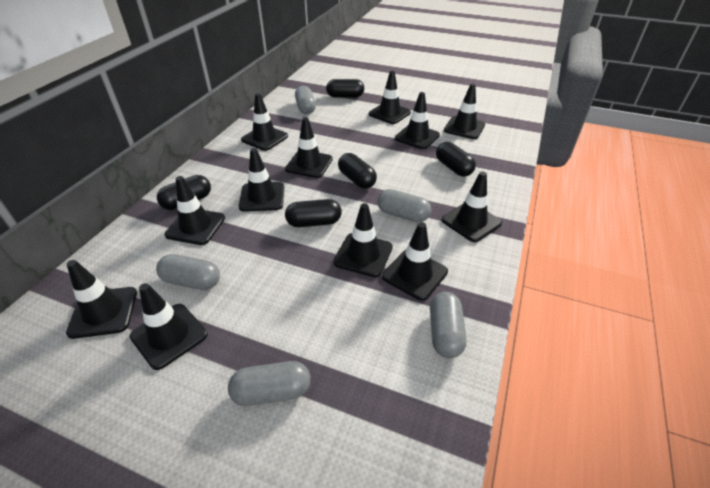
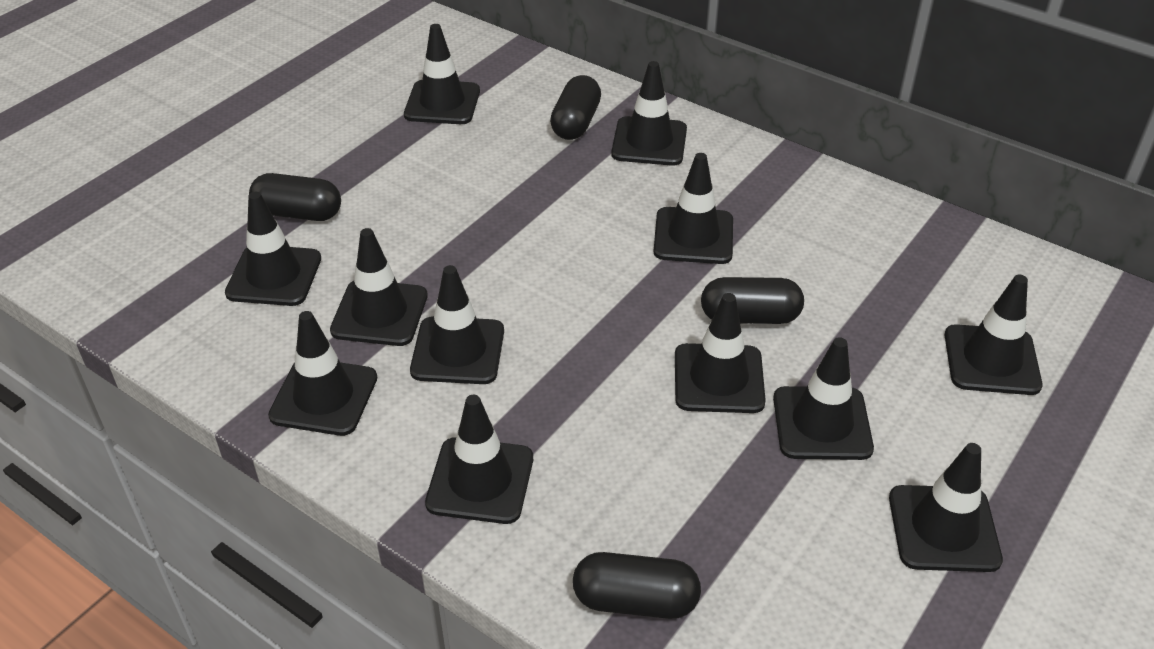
black capsule: [157,175,211,210] [285,199,342,227] [326,79,364,98] [338,153,377,189] [436,142,476,177] = 5 -> [249,173,341,221] [550,75,601,140] [573,552,701,619] [701,277,804,324] = 4
grey capsule: [156,254,220,290] [228,361,311,406] [295,86,316,114] [377,189,431,222] [430,292,467,358] = 5 -> none = 0

